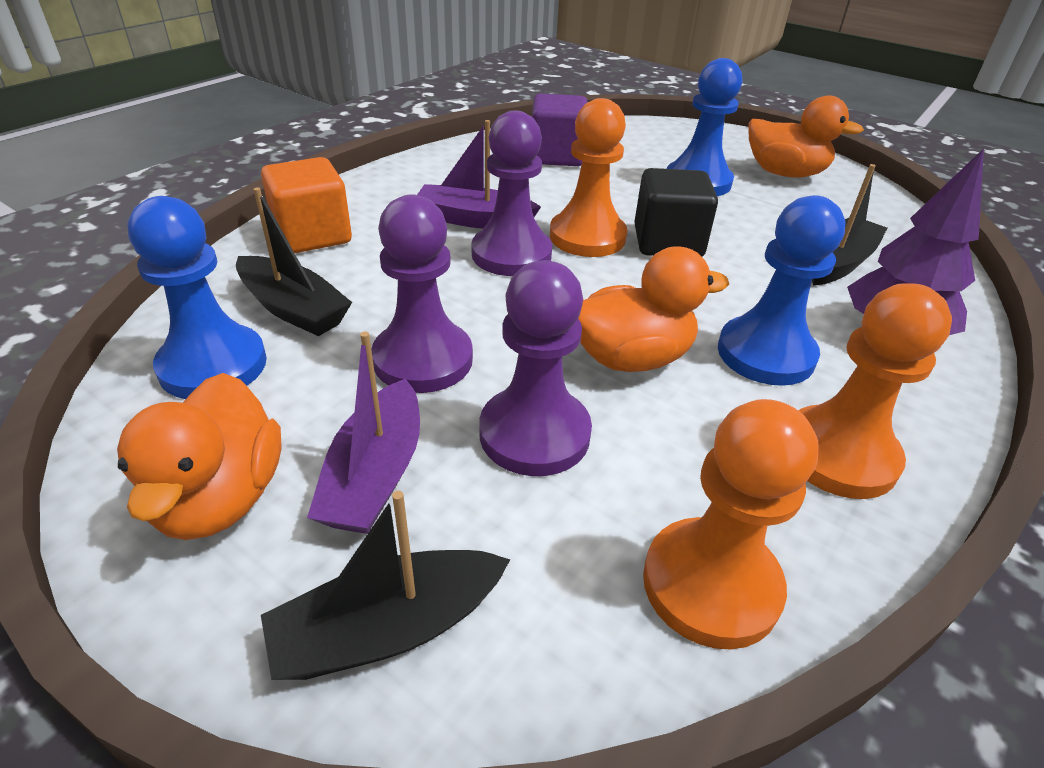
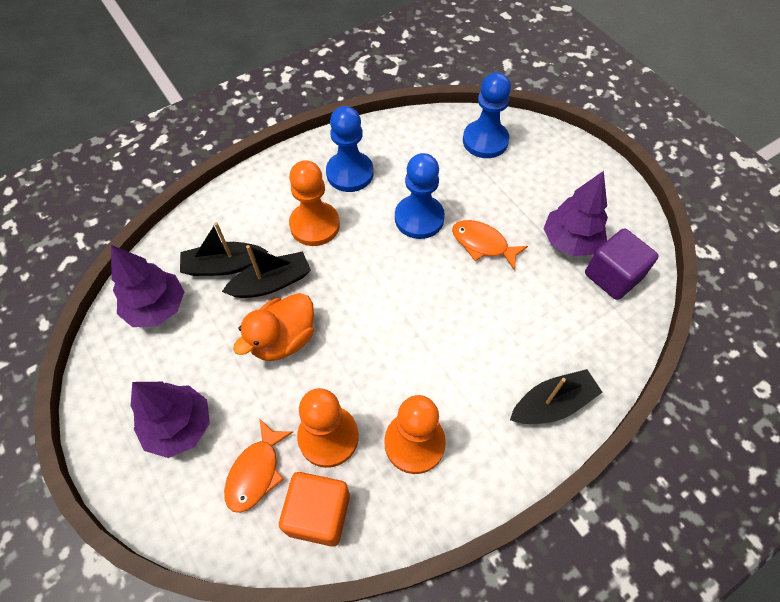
black cube: [634,168,718,257] = 1 -> none = 0
orange duck: [117,373,282,540] [578,246,729,372] [749,95,864,178] = 3 -> [233,293,314,361] = 1
orange fish: none = 0 -> [224,418,293,513] [452,220,528,270] = 2
purple boat: [307,331,420,534] [417,120,541,229] = 2 -> none = 0
purple pawn: [371,194,473,393] [471,110,552,276] [479,260,592,476] = 3 -> none = 0
purple tree: [847,149,984,335] = 1 -> [111,245,184,327] [131,382,210,458] [543,171,608,256] = 3

